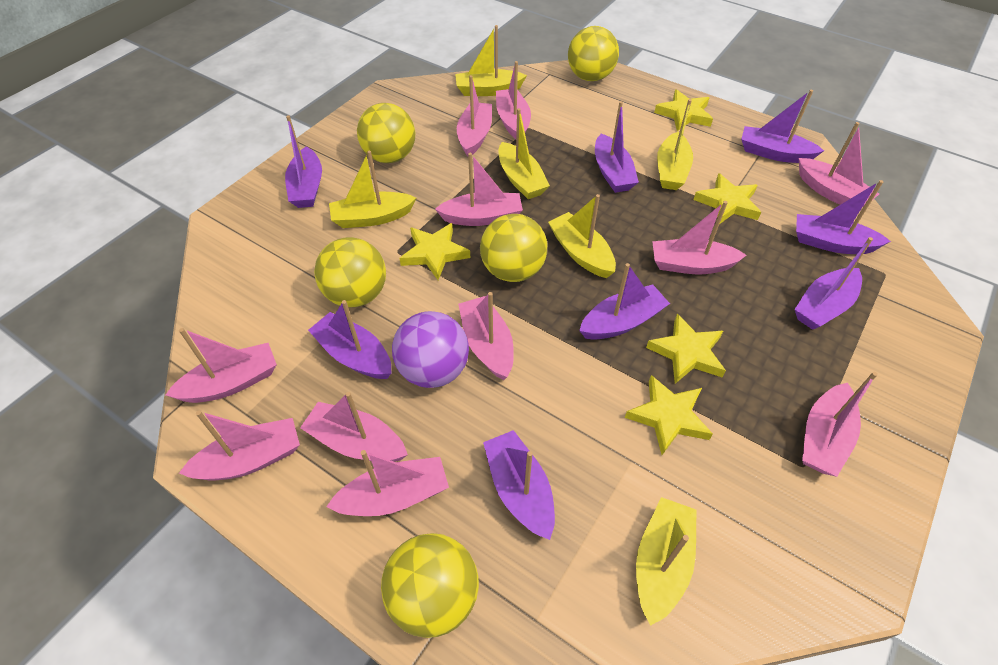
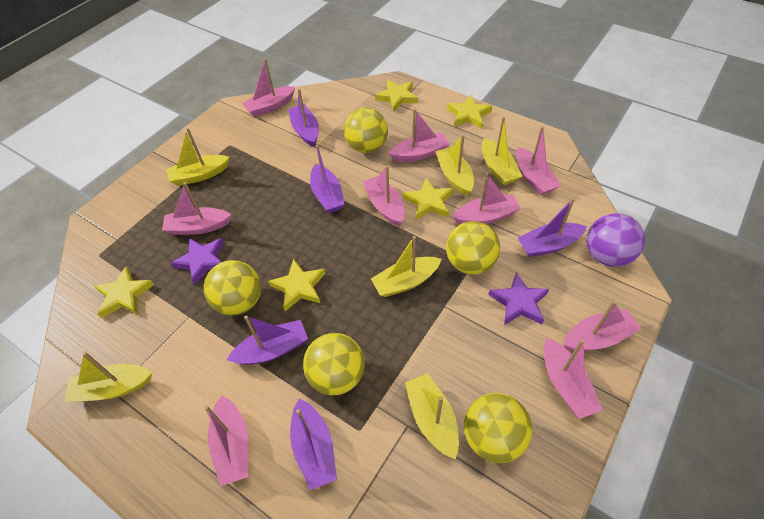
pink boat: [166,328,277,403] [179,411,300,481] [300,392,408,462] [326,450,449,516] [435,153,523,226] [457,75,492,156] [458,292,514,380] [496,61,531,139] [652,201,746,274] [799,122,879,207] [802,372,878,477] = 11 -> [162,182,232,235] [204,395,248,486] [242,58,295,117] [363,166,405,226] [388,109,450,162] [452,173,521,224] [516,126,561,195] [544,338,603,419] [563,301,642,351] = 9
purple boat: [285,115,322,208] [308,300,392,379] [483,430,555,540] [579,263,670,340] [595,101,639,193] [741,90,824,163] [795,237,873,330] [796,180,891,254] = 8 -> [227,315,308,365] [288,89,319,147] [290,398,337,490] [310,145,345,213] [518,198,587,257] = 5
purple star: none = 0 -> [171,238,224,285] [488,272,549,325] = 2

